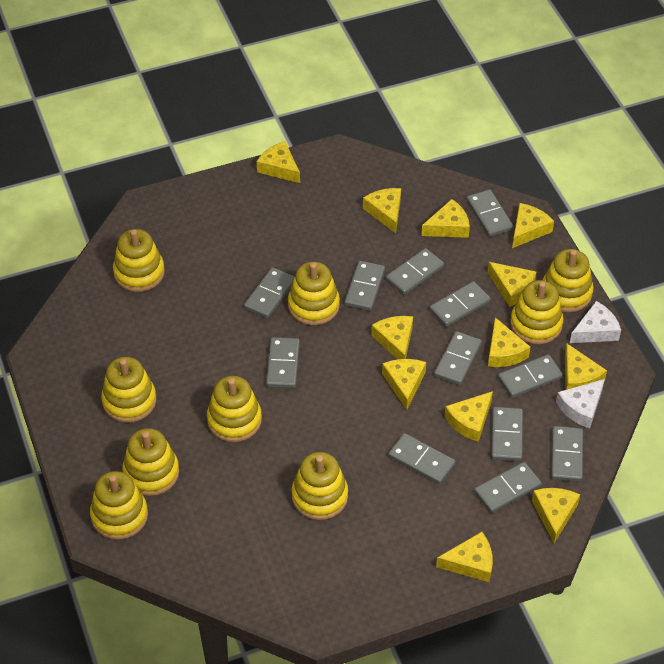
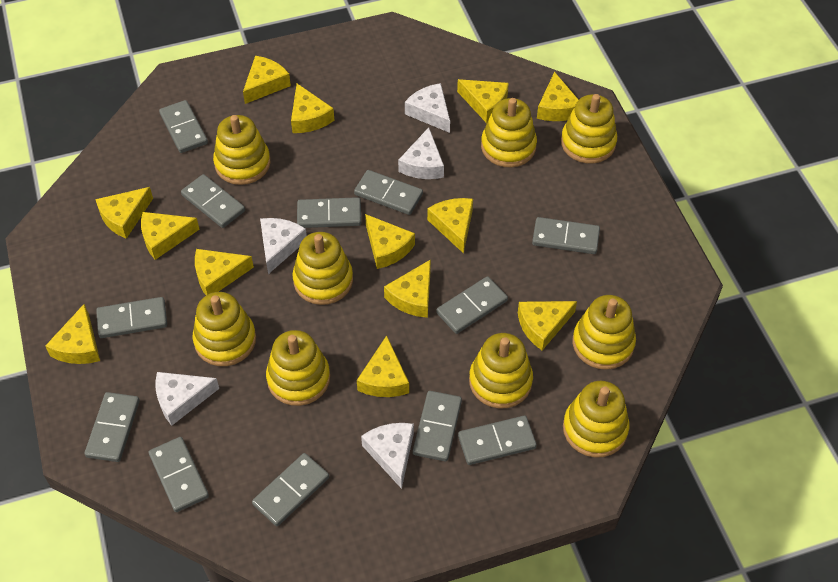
white cheese: [556,379,605,428] [570,301,621,343] = 2 -> [155,372,219,426] [260,218,307,274] [361,423,414,489] [398,127,444,179] [405,83,450,133] = 5
yellow cheese: [257,141,300,183] [363,188,401,233] [371,316,413,359] [382,359,426,410] [421,199,470,238] [436,532,493,582] [444,391,493,442] [488,262,536,307] [488,317,531,367] [512,203,554,248] [532,488,580,543] [565,343,607,390] = 12 -> [45,304,100,364] [95,187,153,239] [141,212,200,260] [195,249,254,295] [243,56,291,104] [291,84,334,133] [357,335,409,397] [365,214,415,269] [384,259,431,318] [427,198,473,254] [457,79,509,123] [518,301,577,351] [537,72,579,121] = 13

